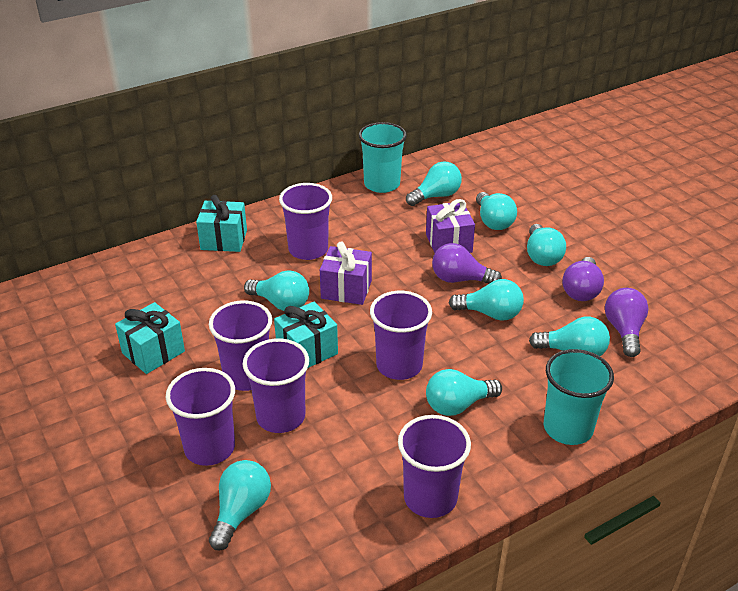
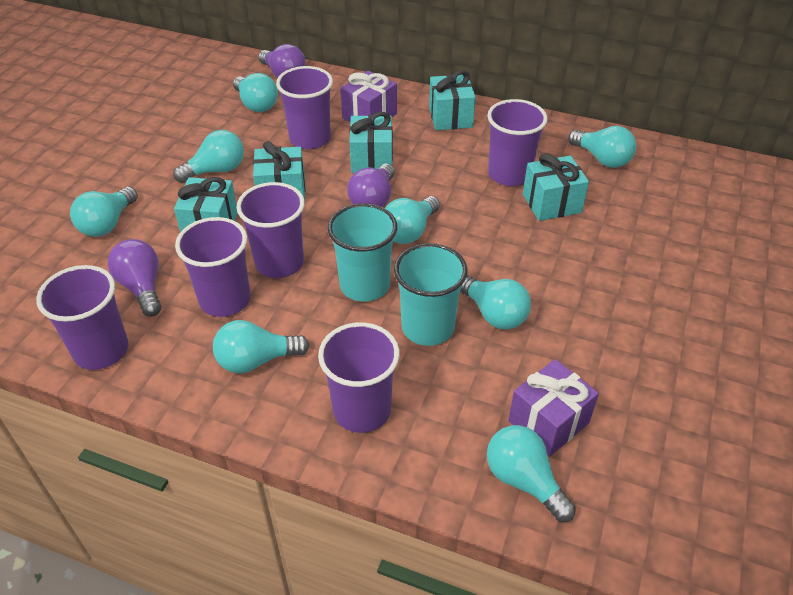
turquoise gift: [115,302,185,374] [196,195,247,252] [274,302,338,368] = 3 -> [174,177,237,232] [253,141,305,204] [350,112,393,173] [429,70,476,130] [523,153,589,221] = 5

